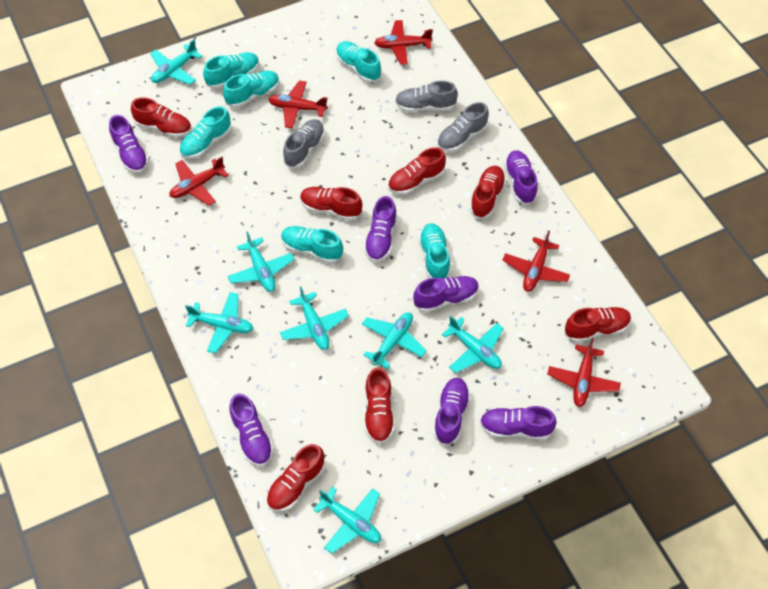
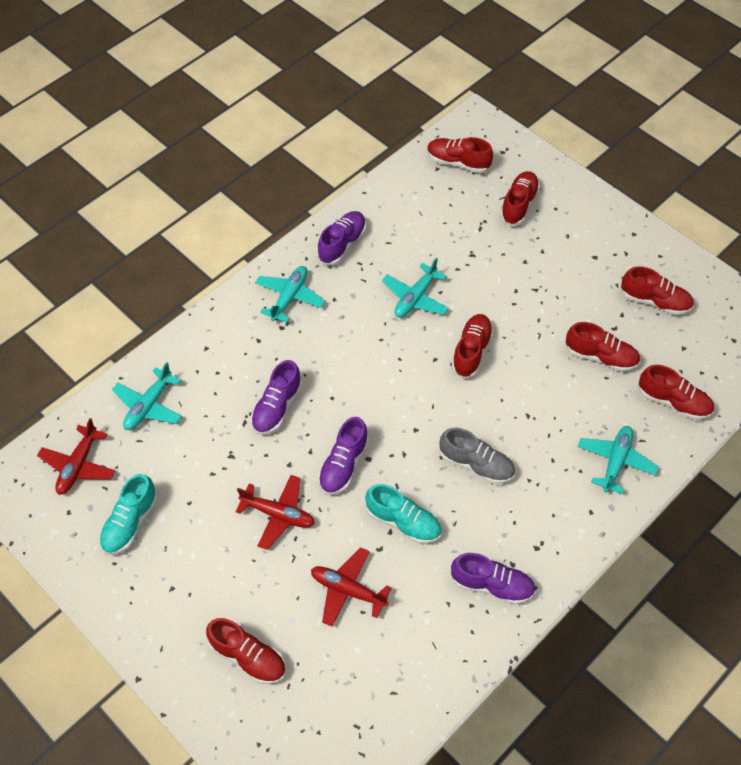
grey shoe: [283,119,325,168] [395,81,458,112] [437,102,489,152] = 3 -> [440,428,515,484] = 1
purple shoe: [109,115,149,173] [229,393,274,466] [364,196,397,262] [413,276,479,313] [433,378,470,445] [480,406,557,440] [504,150,538,205] = 7 -> [251,360,302,435] [317,211,366,265] [318,417,369,495] [451,553,536,605] = 4
red plane: [169,157,229,206] [268,80,328,128] [374,20,433,65] [503,231,570,292] [547,338,621,407] = 5 -> [37,418,115,495] [235,475,315,550] [311,547,392,627] = 3
turquoise plane: [150,39,203,85] [185,292,254,354] [228,231,295,292] [280,286,349,350] [313,487,381,554] [362,312,427,369] [442,316,504,373] = 7 -> [112,362,182,430] [255,266,325,323] [382,258,449,318] [578,426,659,494] = 4
turquoise shoe: [179,106,232,159] [203,52,259,89] [223,71,279,108] [281,226,343,263] [336,41,381,83] [419,223,450,278] = 6 -> [99,474,158,555] [365,484,442,544] = 2

